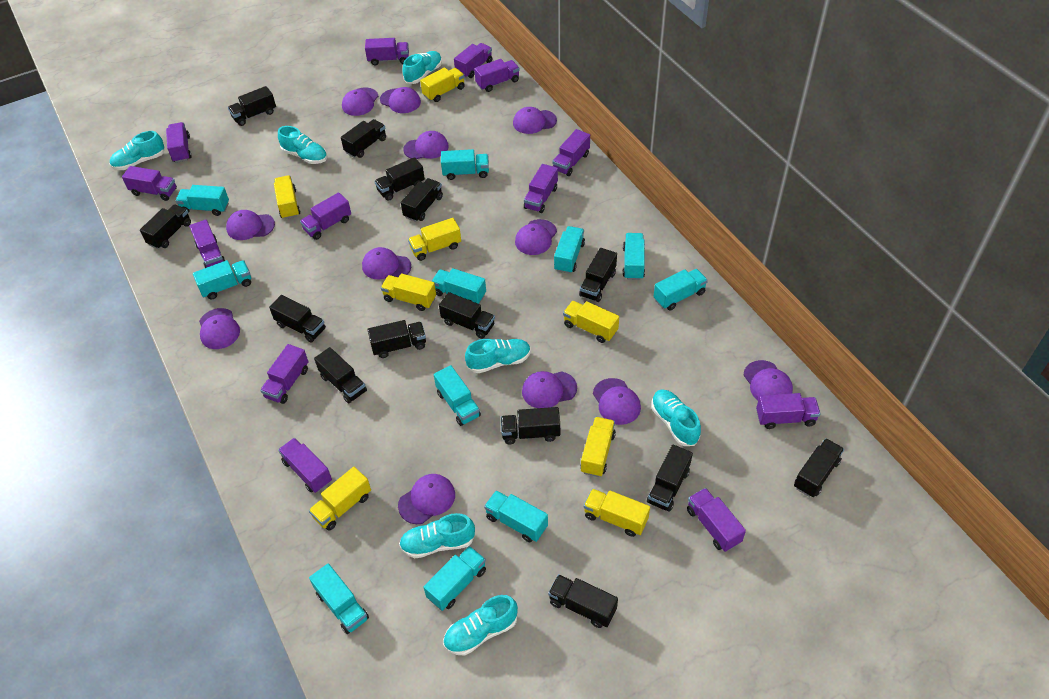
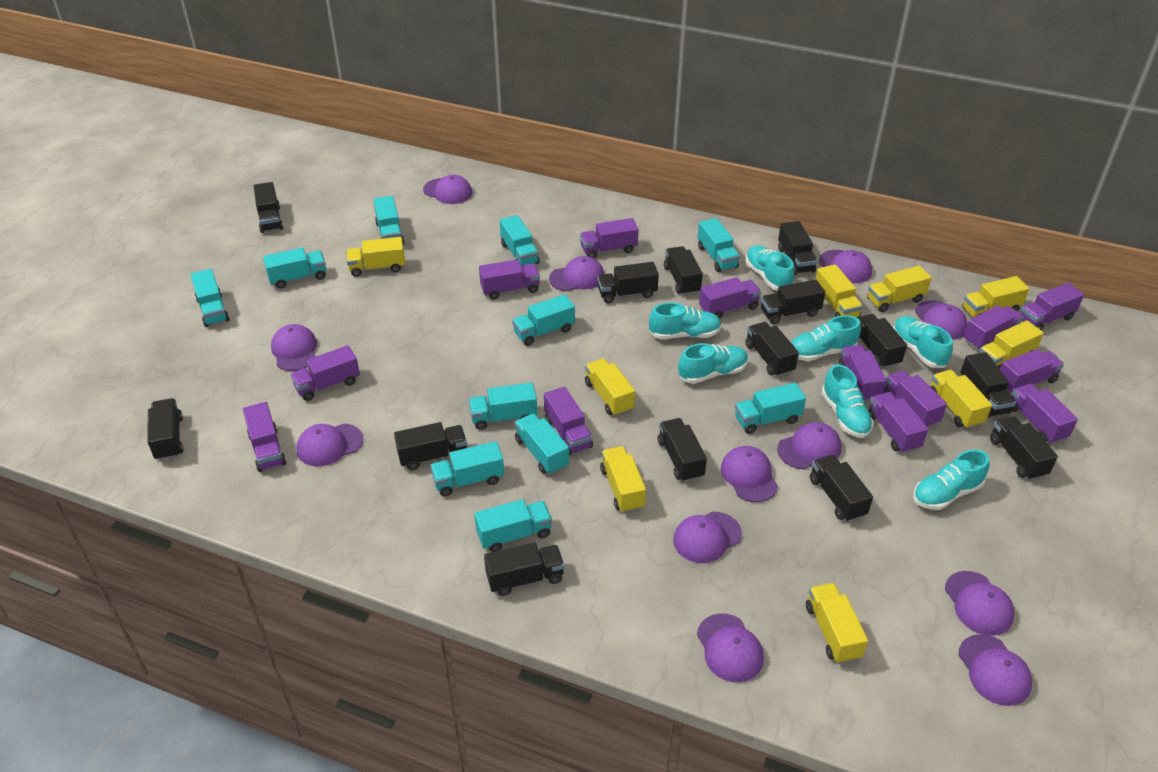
yellow truck: [274,175,301,219] [309,467,371,531] [381,273,436,311] [408,218,461,261] [420,68,465,102] [563,301,619,343] [580,417,616,477] [584,489,650,537] = 8 -> [346,237,405,277] [585,359,635,416] [600,446,646,513] [806,583,868,664] [816,264,863,318] [867,266,932,312] [930,370,992,429] [962,276,1029,318] [979,320,1044,369] = 9

